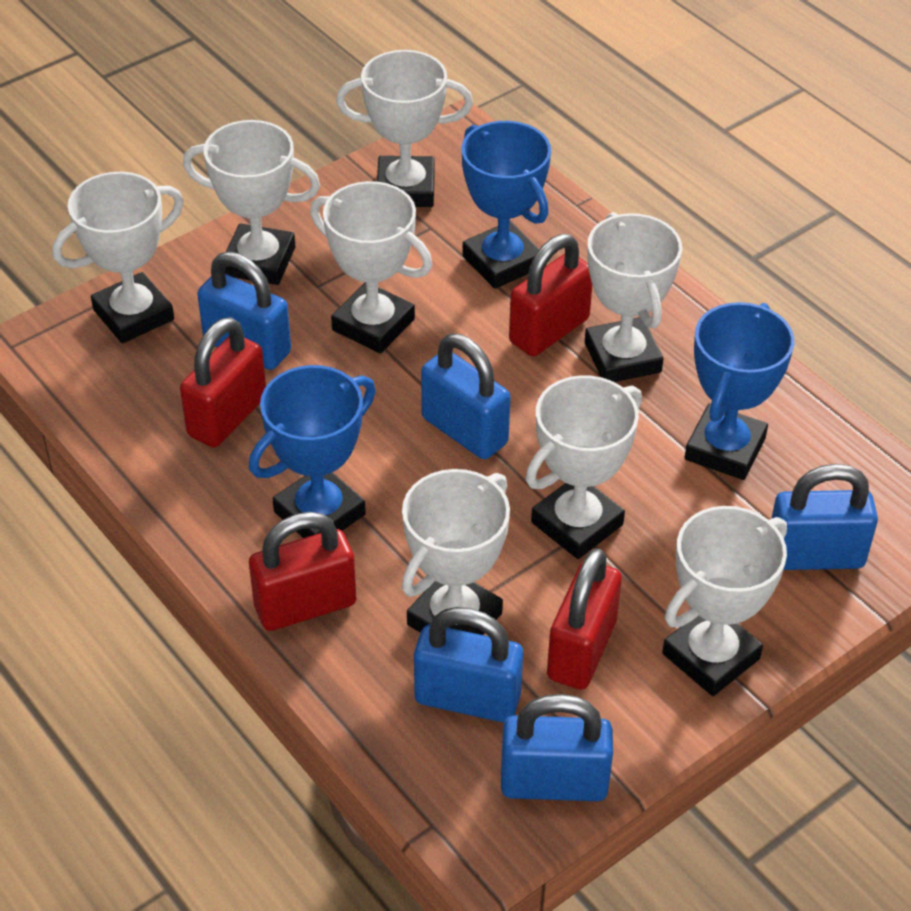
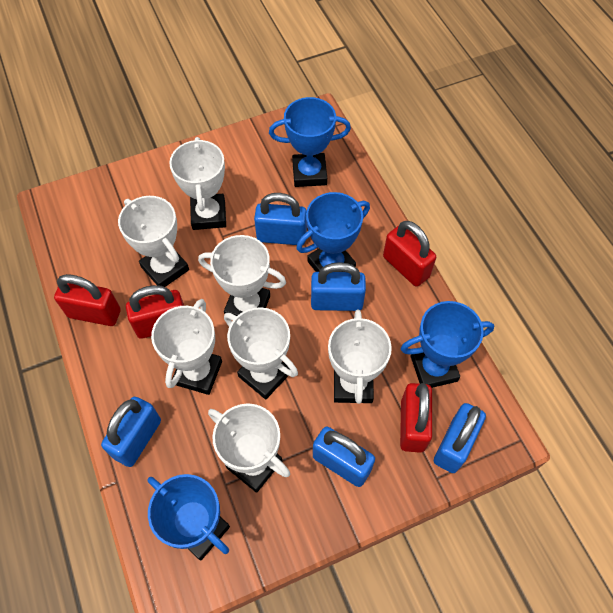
blue trophy: [249,365,376,538] [461,121,551,289] [684,302,794,480] = 3 -> [148,474,230,561] [269,97,351,187] [296,192,370,272] [401,301,494,388] = 4
white trophy: [53,172,184,344] [183,120,320,285] [310,181,432,353] [336,50,473,207] [402,469,510,635] [525,375,642,559] [585,212,682,382] [662,506,787,696] = 8 -> [118,196,189,287] [151,299,222,395] [169,137,226,230] [198,235,286,316] [208,403,290,493] [224,307,298,399] [328,310,392,404] = 7

